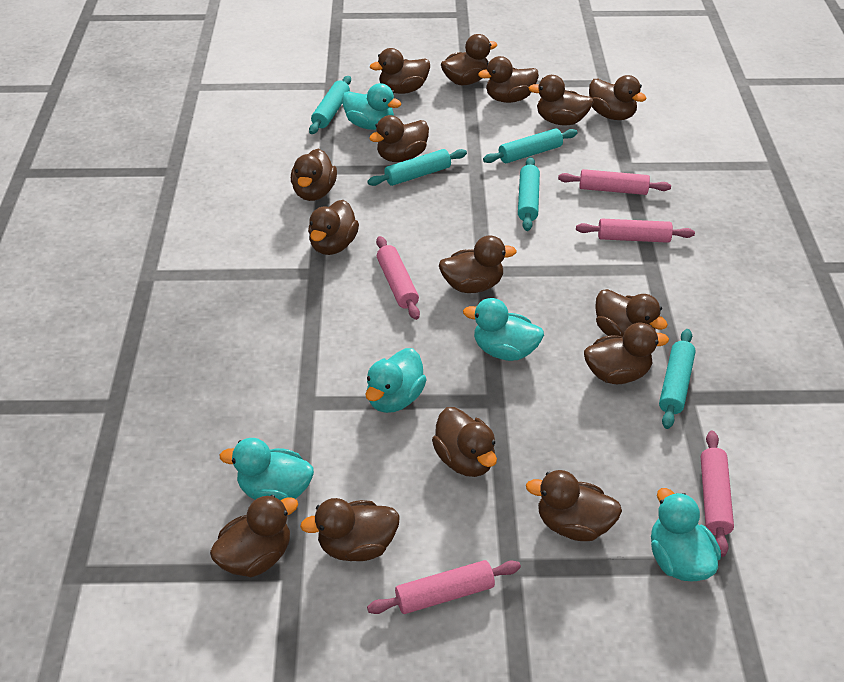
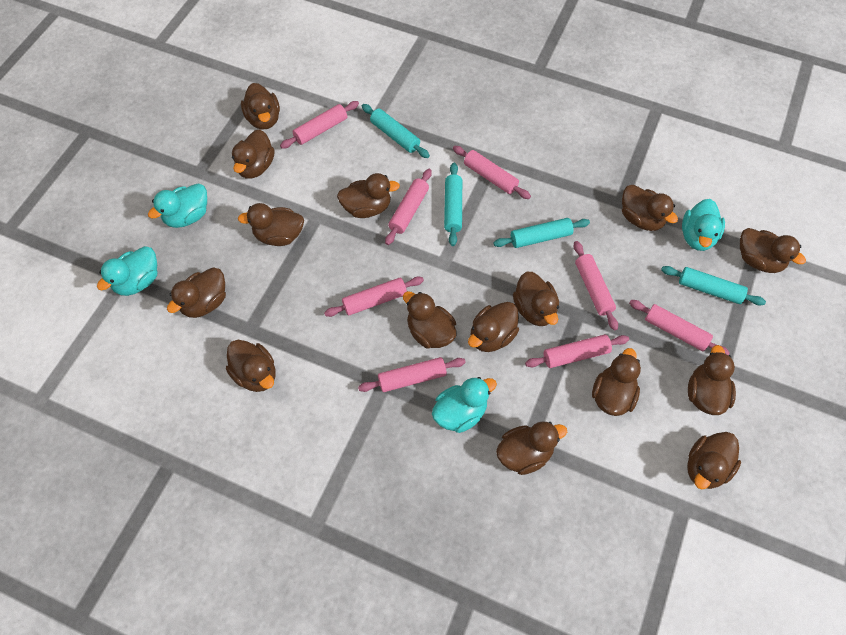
pink rolling pin: [367,560,521,614] [376,236,420,320] [558,169,671,195] [576,219,695,243] [701,431,734,557] = 5 -> [280,101,359,149] [324,277,424,317] [358,357,466,392] [385,169,432,245] [453,146,531,199] [525,334,629,368] [574,241,618,330] [629,300,730,355] = 8
turquoise duck: [220,438,314,500] [342,83,401,130] [365,348,427,413] [463,298,544,361] [651,488,721,581] = 5 -> [97,246,157,296] [148,183,207,228] [432,377,497,433] [682,199,725,251] = 4
turquoise rolling pin: [309,76,351,134] [367,149,467,186] [483,128,578,163] [518,157,540,231] [659,329,696,429] = 5 -> [362,104,430,158] [444,163,462,246] [493,218,590,248] [661,266,766,305] = 4

